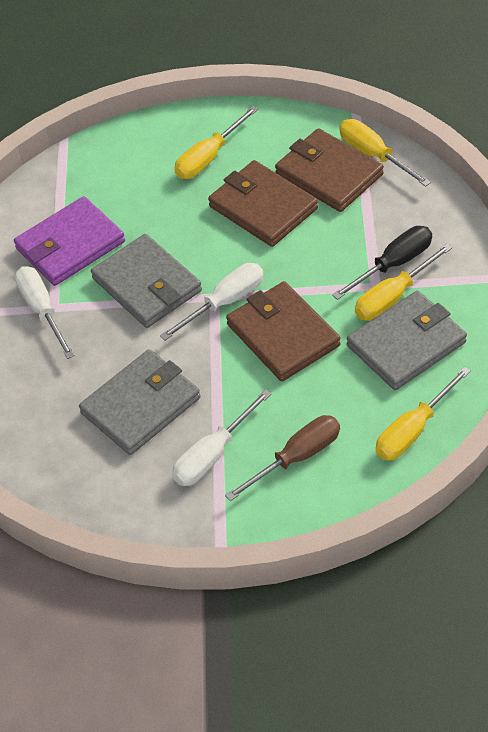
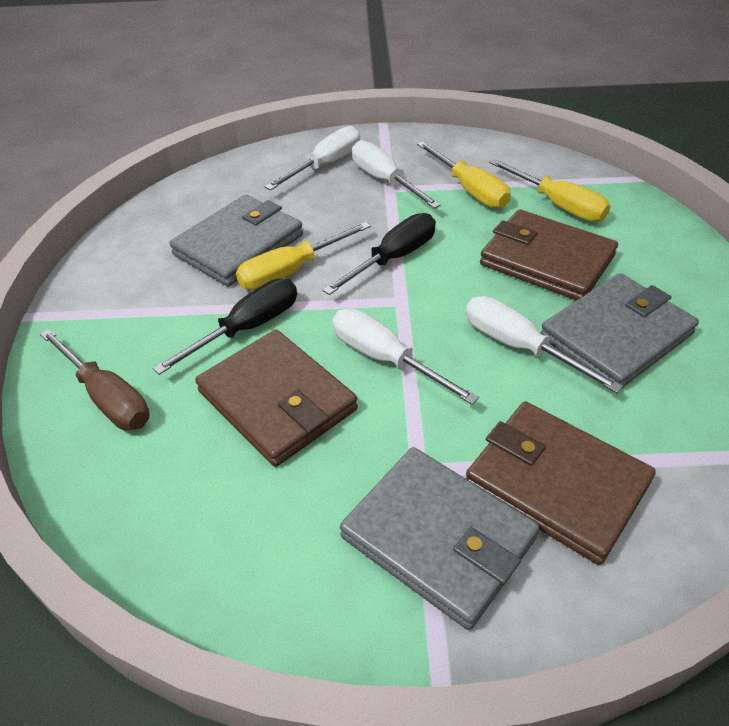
black screwdriver: [332,226,432,300] = 1 -> [153,279,297,375] [323,213,436,295] = 2
purple wallet: [14,196,125,286] = 1 -> none = 0
white screwdriver: [15,266,75,359] [160,263,263,340] [172,389,272,486] = 3 -> [265,126,360,190] [332,308,479,405] [352,140,441,209] [465,296,623,393] = 4
yellow screwdriver: [175,106,258,179] [339,119,431,187] [355,243,452,321] [376,367,471,461] = 4 -> [236,222,371,290] [417,142,511,208] [489,159,610,222] = 3

